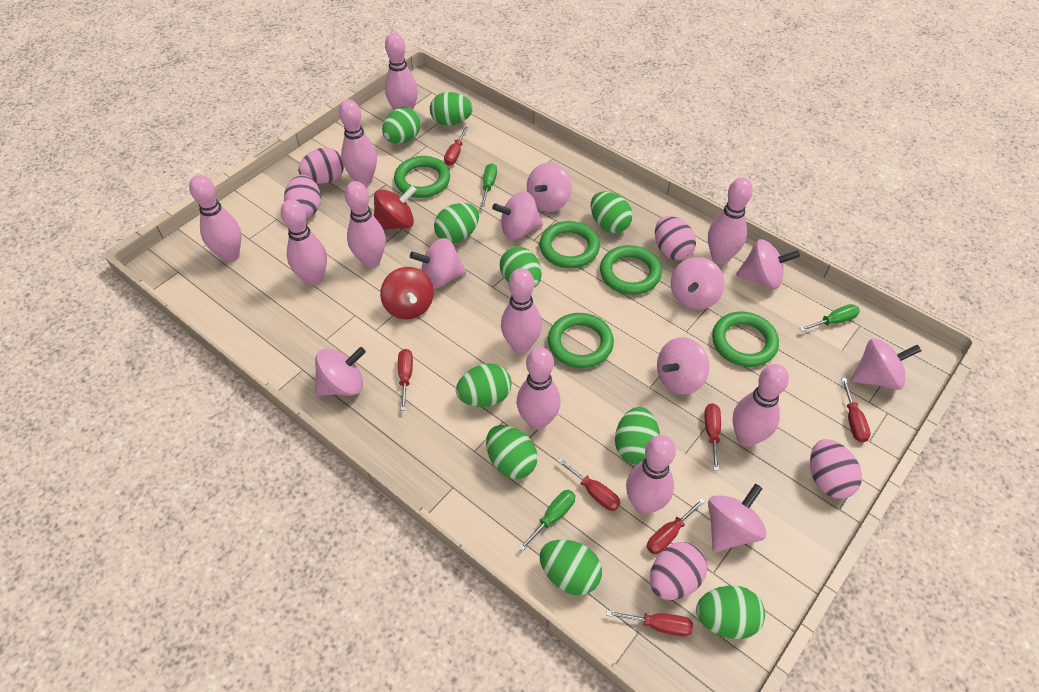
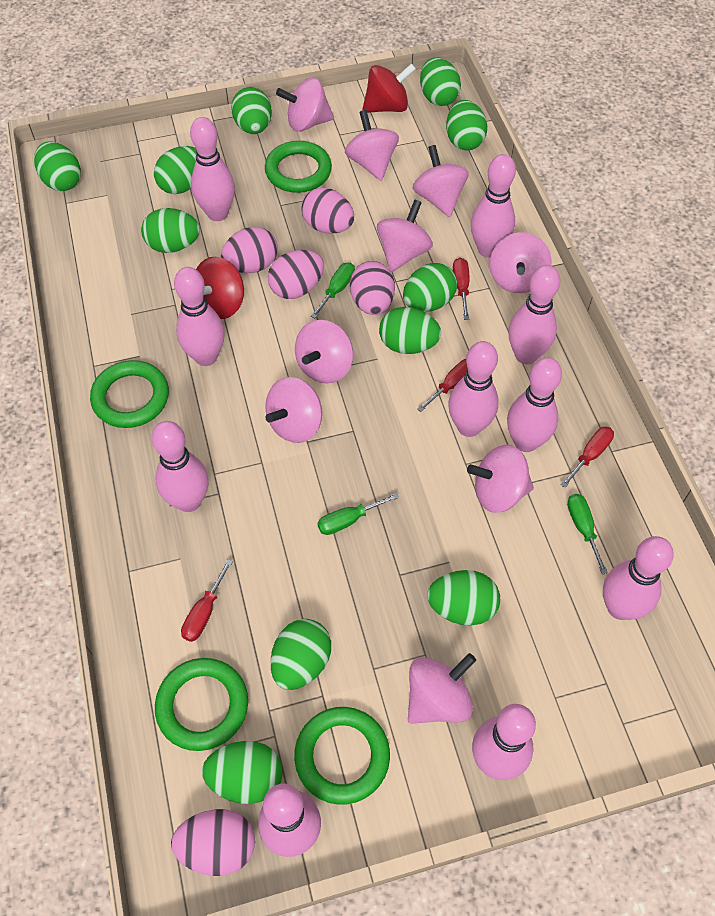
green egg: [382,107,421,144] [430,92,473,126] [434,203,479,243] [456,363,511,407] [486,425,538,479] [500,247,542,288] [540,540,602,595] [591,191,632,233] [615,407,660,464] [696,585,765,639] = 10 -> [34,141,81,191] [141,208,200,253] [154,146,196,194] [202,741,283,804] [231,87,272,134] [271,619,331,690] [379,307,441,354] [403,263,457,312] [420,57,461,106] [427,570,500,626] [446,100,487,150] = 11
green ring: [394,156,450,198] [540,221,600,268] [548,313,614,368] [600,245,662,295] [712,312,779,367] = 5 -> [90,360,169,428] [155,658,248,751] [265,141,332,193] [294,707,390,805] = 4
red screwdriver: [398,349,413,411] [444,127,468,166] [557,457,620,511] [606,610,693,636] [647,498,705,554] [704,403,721,471] [841,378,871,443] = 7 -> [181,559,233,642] [417,359,468,412] [453,258,470,320] [560,427,614,488] = 4

